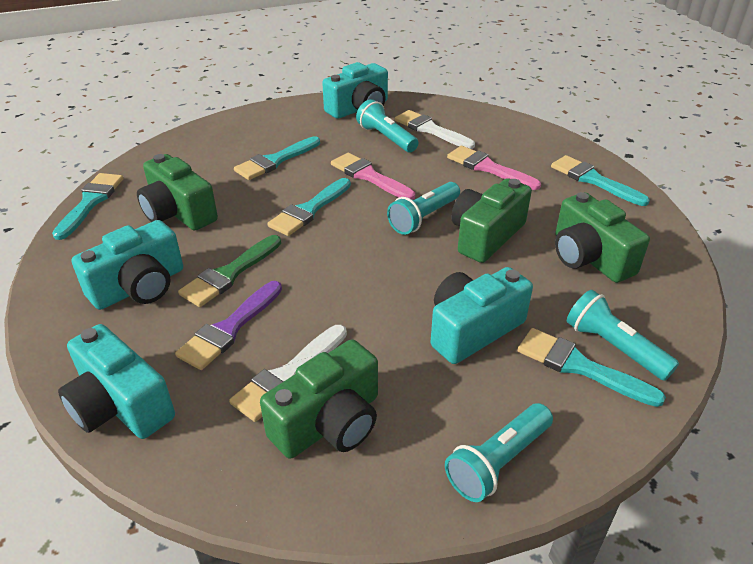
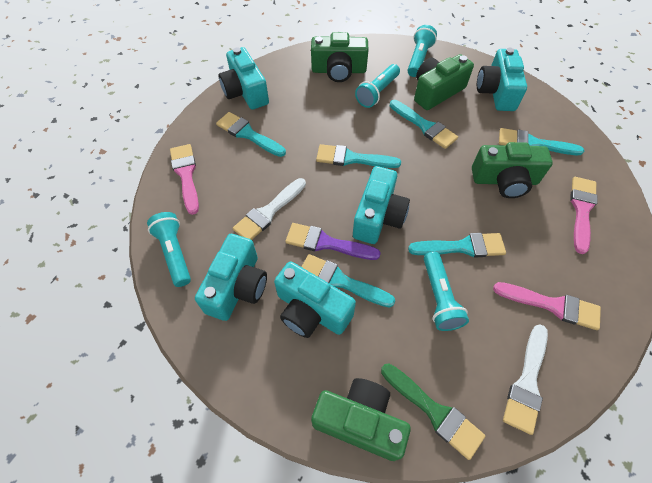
pink brush: [331,153,415,200] [447,146,541,190] = 2 -> [170,144,199,215] [493,282,601,330] [570,177,598,254] = 3
turquoise brush: [52,173,123,240] [234,136,320,180] [267,178,351,236] [517,328,666,407] [551,155,650,206] = 5 -> [216,112,286,157] [302,254,395,308] [316,144,401,168] [390,100,458,149] [408,233,506,257] [499,128,584,155] = 6
turquoise camera: [58,324,175,439] [71,220,183,310] [322,62,388,119] [431,267,533,364] = 4 -> [195,234,267,321] [218,47,269,110] [274,261,356,338] [353,166,410,244] [477,48,527,111] = 5

